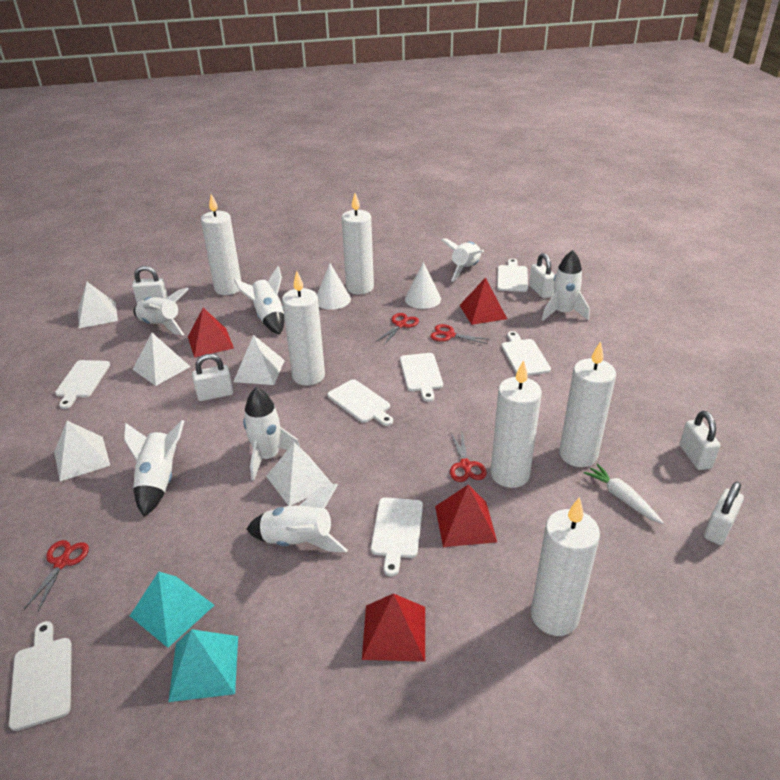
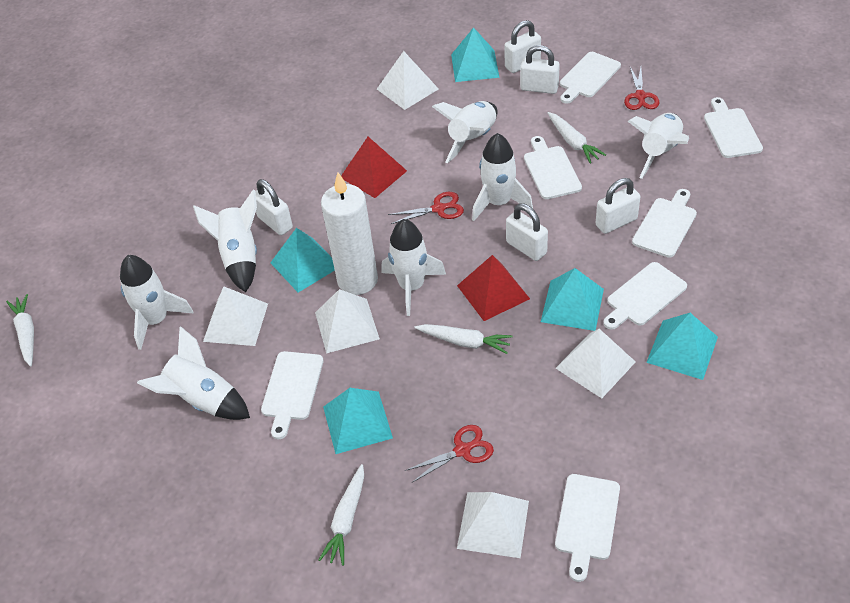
red pyramid: [188,308,234,358] [362,593,425,662] [435,485,497,547] [460,277,507,325] = 4 -> [341,137,407,198] [457,255,530,321] = 2
red scissors: [24,540,89,611] [377,313,419,345] [430,324,490,344] [450,433,487,482] = 4 -> [388,192,464,224] [405,425,494,483] [624,67,659,110] = 3
turquoise pyramid: [130,571,214,648] [168,629,238,702] = 2 -> [270,228,335,292] [323,388,393,454] [451,27,500,82] [541,268,604,331] [646,313,718,380] = 5
white candle: [201,194,241,295] [282,271,325,386] [342,193,374,295] [491,360,542,488] [531,497,600,636] [559,341,616,467] = 6 -> [321,172,378,295] = 1
white carrot: [583,464,664,524] = 1 -> [6,294,34,367] [319,464,364,566] [414,324,512,354] [547,112,606,163] = 4
white cone: [317,263,351,310] [405,262,441,309] = 2 -> none = 0

